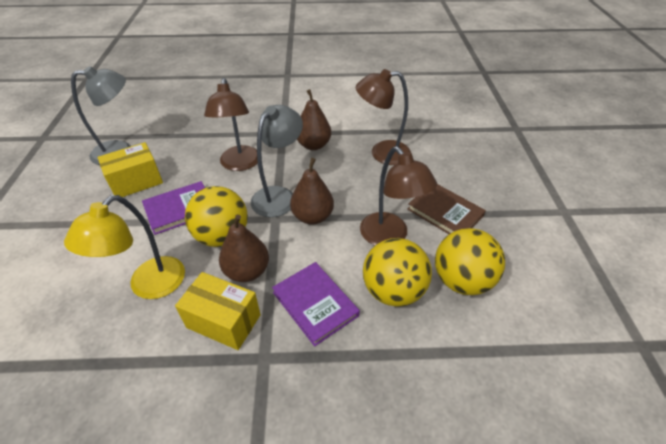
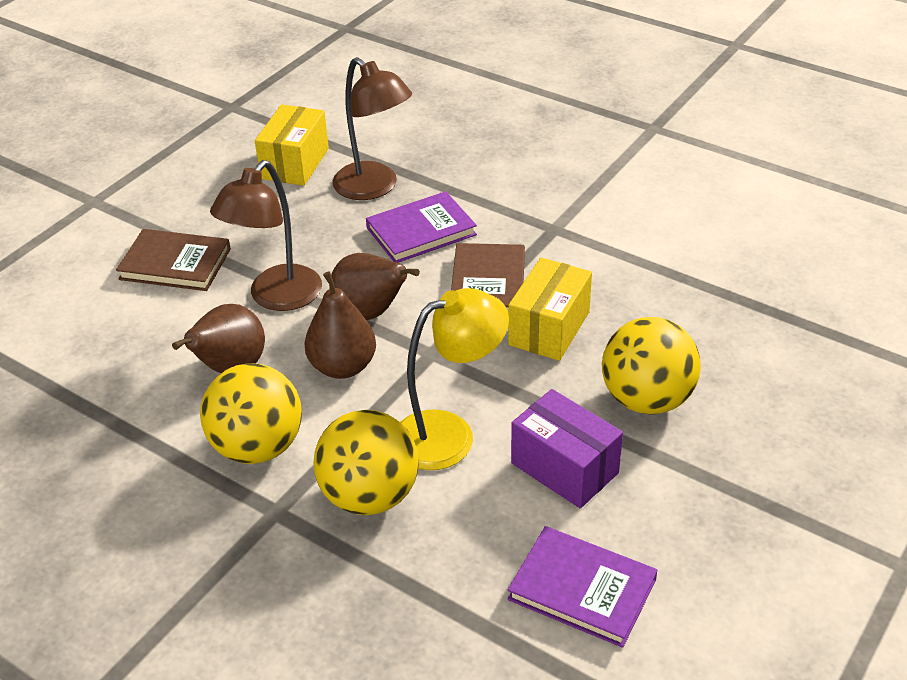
brown book: [407,184,486,234] = 1 -> [116,229,231,291] [451,243,525,315] = 2
brown lamp: [204,78,258,171] [356,69,411,165] [360,146,437,245] = 3 -> [210,160,322,311] [332,57,412,200] = 2
grey lamp: [71,66,131,165] [251,105,303,217] = 2 -> none = 0
purple box: none = 0 -> [511,389,623,508] = 1

